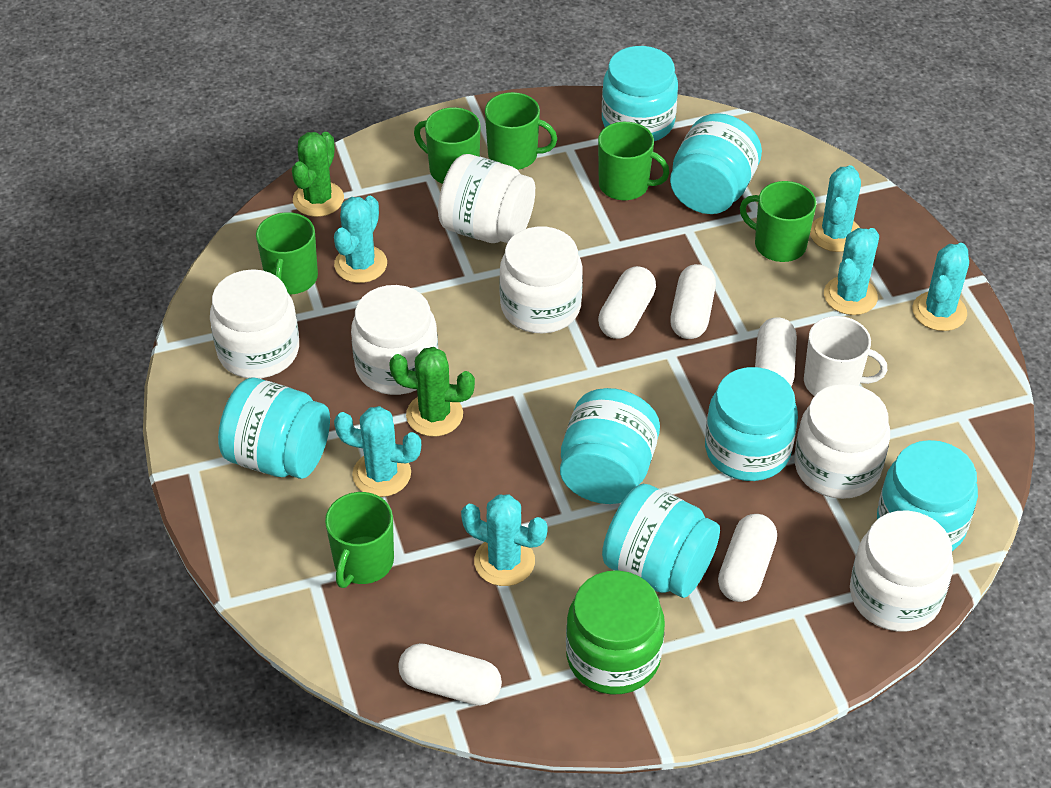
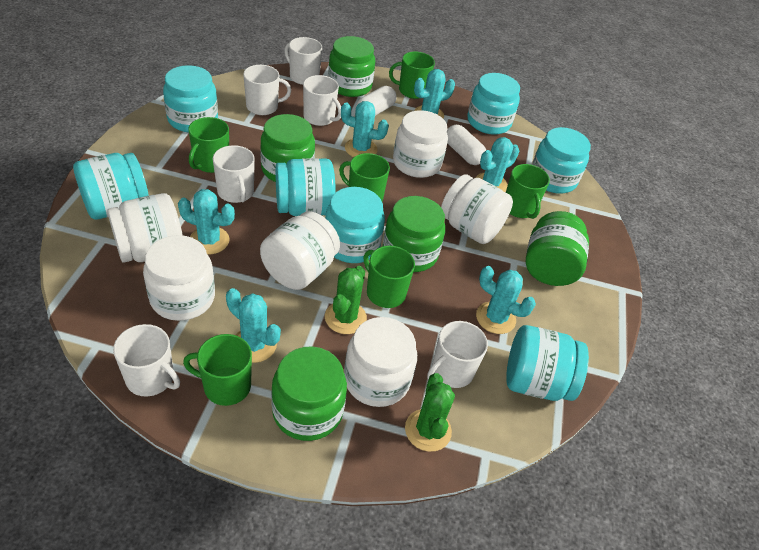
green jar: [566,570,665,694] = 1 -> [260,114,315,182] [271,347,347,441] [328,36,375,97] [383,196,445,272] [526,211,589,286] = 5
white capsule: [398,643,502,705] [598,266,656,339] [670,264,716,339] [718,514,777,602] [755,317,797,386] = 5 -> [356,86,397,116] [447,125,486,165] = 2
white mug: [804,316,887,396] = 1 -> [113,324,180,396] [213,145,255,203] [243,65,291,115] [285,37,322,85] [303,75,341,126] [427,321,488,388] = 6

